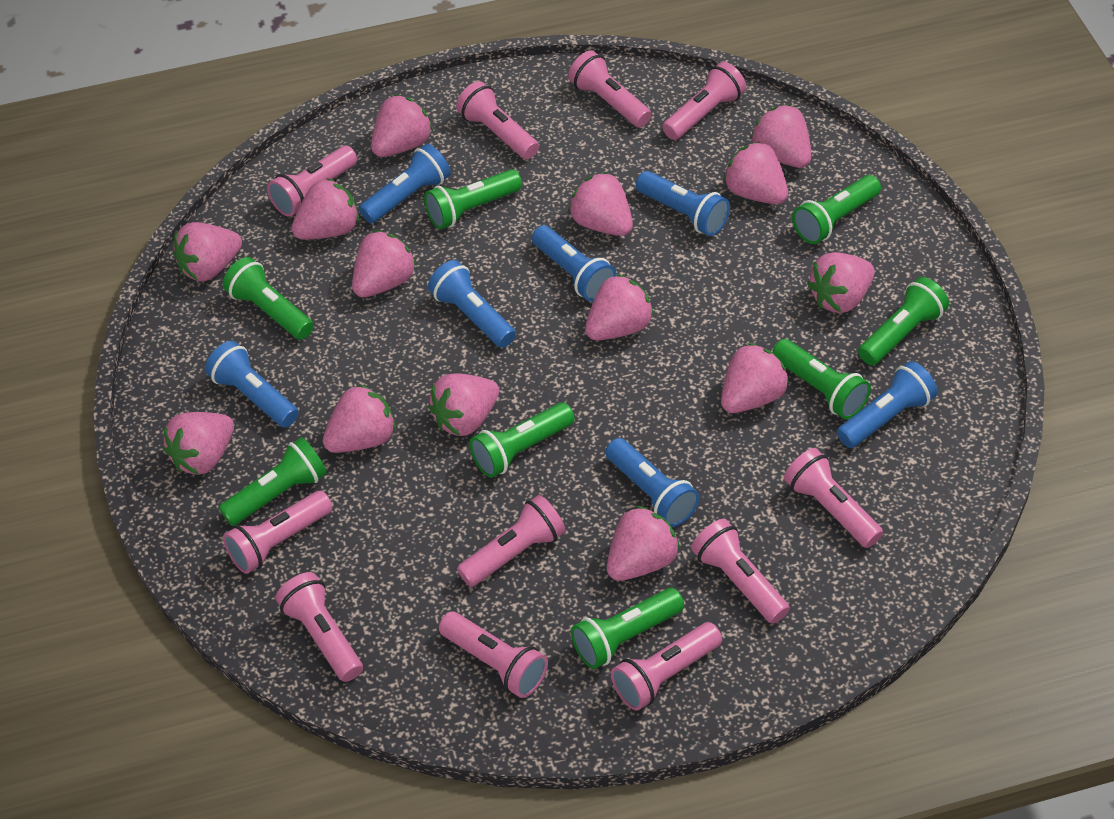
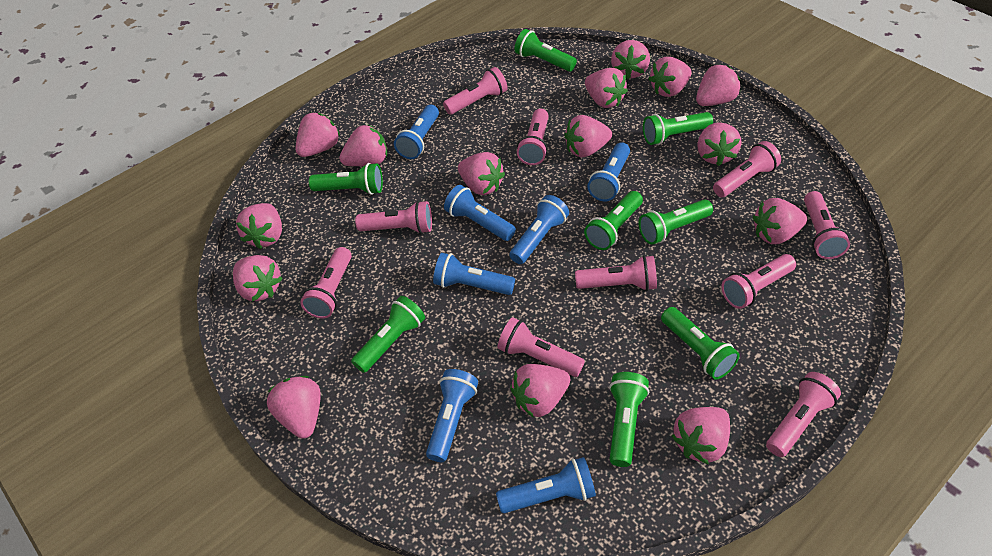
pink flashlight: [223,491,333,574] [267,146,357,217] [276,572,363,682] [439,612,548,698] [456,81,539,159] [457,495,566,587] [568,50,652,128] [611,622,722,711] [662,62,746,140] [691,519,790,624] [784,448,883,548] = 11 -> [300,247,352,319] [355,201,432,234] [443,67,508,115] [498,317,585,377] [517,109,549,165] [575,255,657,291] [713,141,781,197] [721,254,796,309] [766,372,841,457] [804,191,850,259] = 10
pink strawberry: [164,412,234,475] [173,222,242,282] [292,178,359,240] [323,384,396,453] [352,230,416,297] [371,95,433,157] [428,373,499,436] [569,172,633,236] [585,274,654,341] [607,506,680,581] [721,343,789,413] [723,141,788,204] [750,104,811,168] [807,252,875,313] = 14 -> [233,255,283,301] [236,203,282,249] [267,376,321,439] [296,113,340,157] [339,125,387,166] [458,152,505,195] [510,364,570,418] [564,115,612,158] [585,68,628,108] [611,40,650,79] [648,57,692,97] [672,407,730,465] [696,64,740,106] [697,123,741,166] [753,198,807,244] = 15

